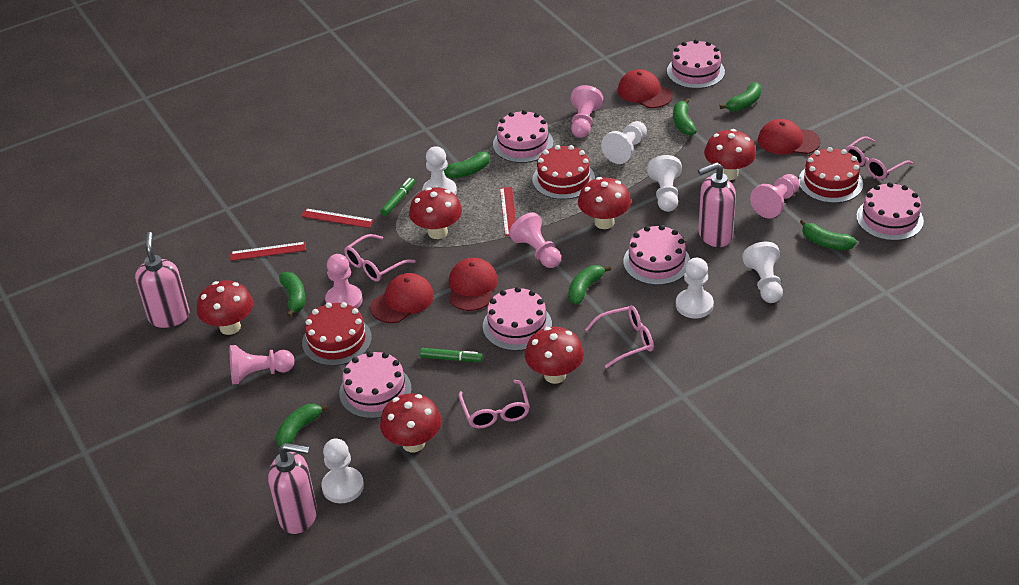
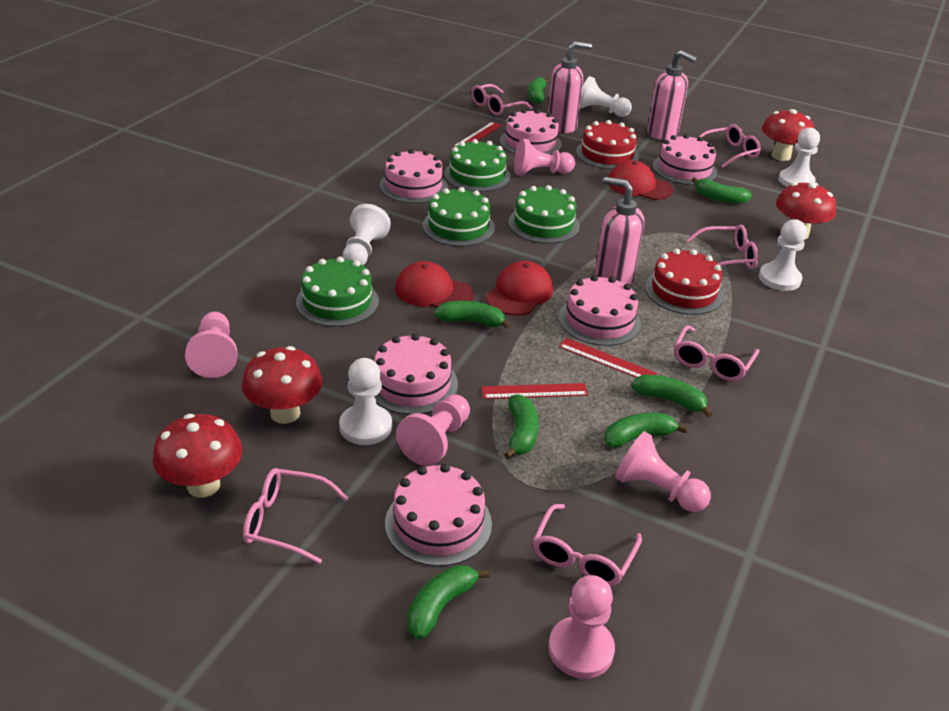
green cake: none = 0 -> [296,257,379,327] [423,187,495,246] [444,139,511,192] [508,185,580,244] = 4
green marker: [380,178,415,216] [420,348,483,362] = 2 -> none = 0
pink glasses: [344,234,415,282] [459,380,530,428] [585,306,653,368] [845,136,913,180] = 4 -> [243,468,348,564] [471,84,532,116] [533,504,642,586] [674,325,760,381] [686,224,758,269] [699,124,761,168] = 6
red cake: [302,302,372,366] [532,145,595,200] [798,147,863,203] = 3 -> [576,120,639,169] [645,249,724,315] = 2
red cap: [370,273,434,323] [449,258,498,311] [618,69,673,108] [758,119,821,155] = 4 -> [395,261,474,307] [486,261,553,316] [608,160,673,200] = 3
red mushroom: [197,280,253,335] [380,393,441,452] [409,187,462,239] [525,327,584,384] [578,177,631,229] [704,129,756,180] = 6 -> [153,414,242,498] [242,346,323,424] [762,109,814,161] [776,182,836,239] = 4
white pawn: [321,438,364,503] [422,146,457,195] [601,121,647,164] [647,155,682,212] [676,258,714,318] [742,242,783,303] = 6 -> [339,358,392,445] [343,204,391,265] [580,76,632,117] [759,219,807,291] [778,128,820,187] = 5

